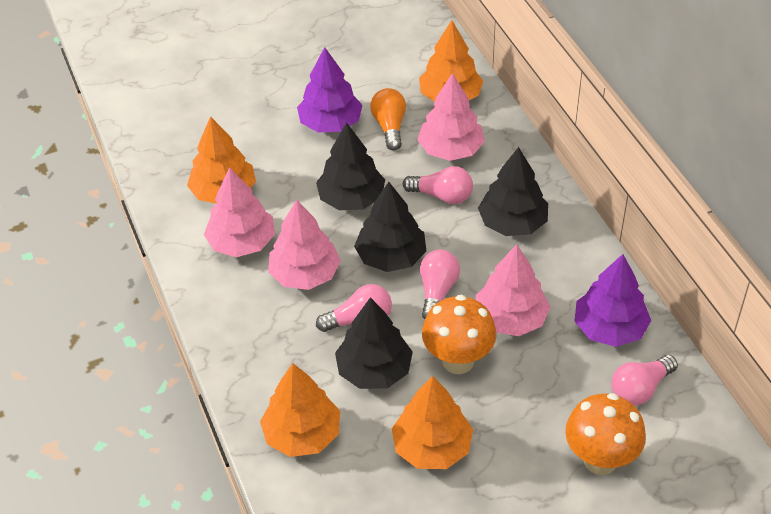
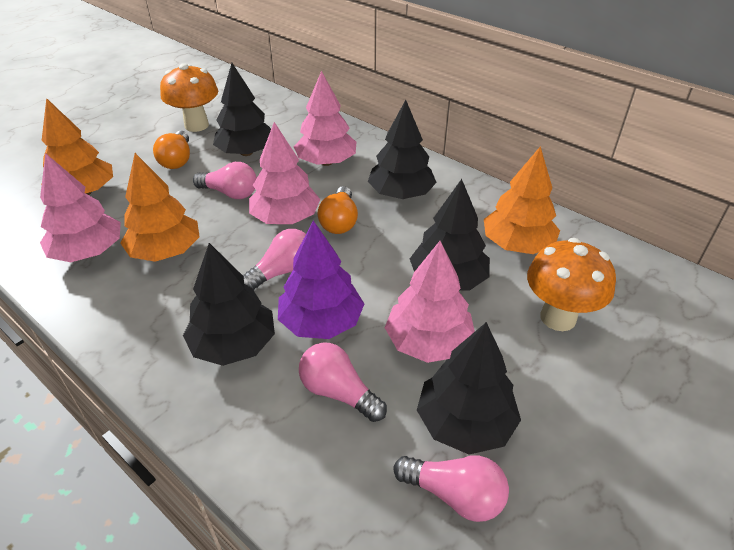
black tree: [316,123,385,210] [335,297,413,389] [354,182,426,272] [478,147,548,236] = 4 -> [183,243,275,366] [213,63,271,156] [368,100,437,199] [410,179,490,291] [417,322,521,455] = 5
orange light bulb: [370,88,406,151] = 1 -> [153,131,190,169] [318,186,358,234] = 2
orange tree: [187,116,256,204] [260,363,340,457] [392,376,473,469] [419,20,483,102] = 4 -> [41,98,113,195] [120,153,200,262] [484,146,560,254] = 3
purple tree: [297,47,363,132] [574,254,651,347] = 2 -> [278,221,364,339] = 1

